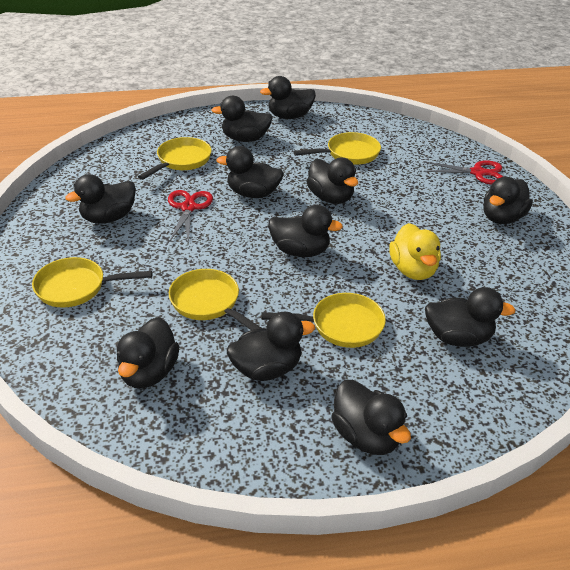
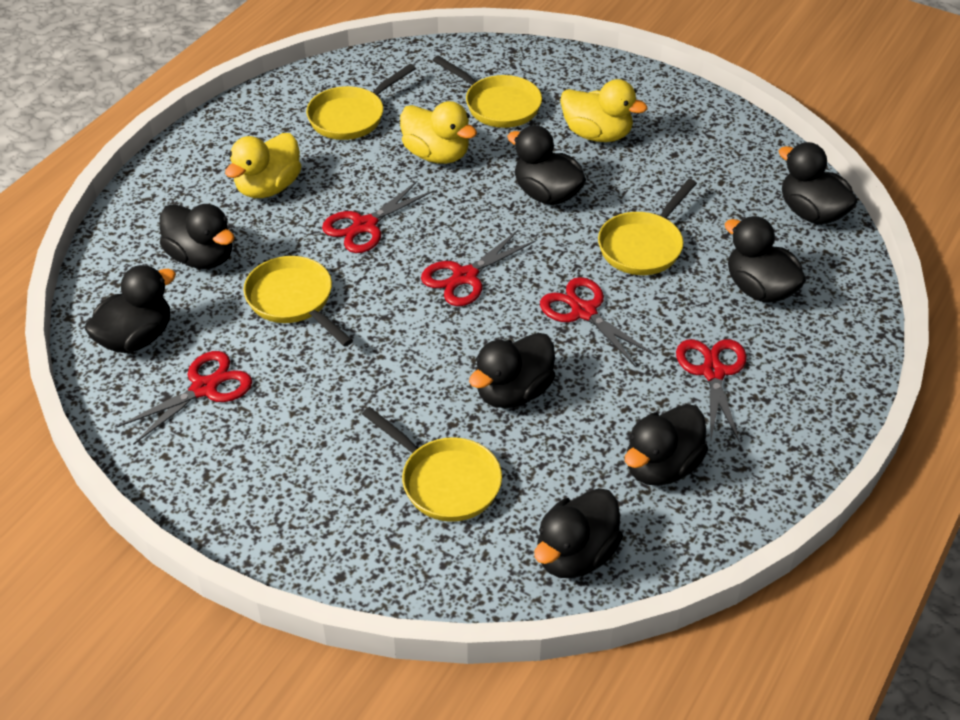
black duck: [65,174,136,223] [117,317,179,388] [212,96,273,142] [216,146,284,198] [227,312,315,381] [260,76,316,119] [268,205,343,257] [306,158,358,204] [331,380,411,455] [425,287,516,347] [483,177,533,224] = 11 -> [84,265,176,353] [159,204,235,269] [469,333,555,408] [507,125,586,205] [534,488,623,578] [625,404,708,486] [725,216,806,303] [779,142,857,224] = 8
red scissors: [168,190,213,243] [424,160,503,185] = 2 -> [117,351,252,445] [322,180,434,253] [421,230,536,306] [540,277,655,366] [676,339,747,443] = 5
yellow duck: [389,223,441,280] = 1 -> [225,133,301,198] [400,101,477,164] [560,79,648,142] = 3

